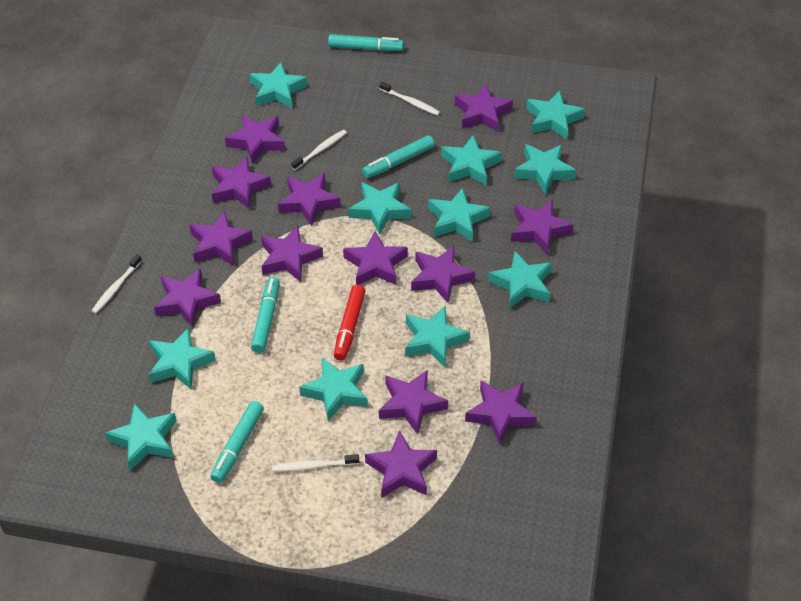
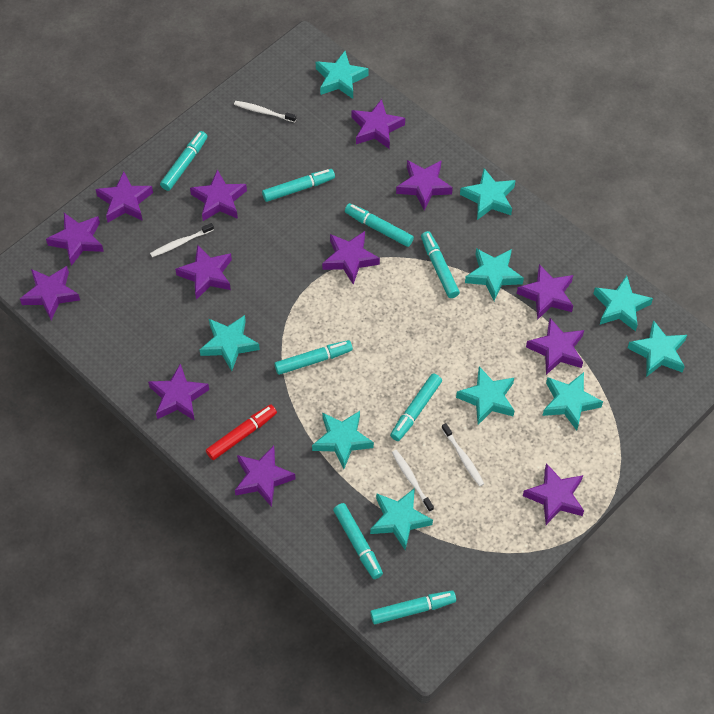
turquoise marker: [210,401,264,483] [251,277,280,353] [328,34,404,51] [362,135,435,178] = 4 -> [160,131,207,191] [262,169,335,202] [274,340,353,375] [333,503,383,579] [345,203,414,247] [370,590,456,624] [390,373,442,441] [421,231,460,298] = 8
turquoise star: [105,403,177,470] [149,327,216,389] [250,62,307,108] [299,357,368,421] [348,182,411,235] [405,306,470,367] [428,188,490,242] [441,135,502,185] [488,251,552,308] [514,144,576,195] [526,90,585,139] = 11 -> [200,315,260,371] [312,411,374,469] [316,51,368,99] [370,488,433,550] [456,366,515,425] [460,168,516,220] [465,248,524,301] [542,372,603,430] [593,276,653,331] [628,320,687,377] = 10

